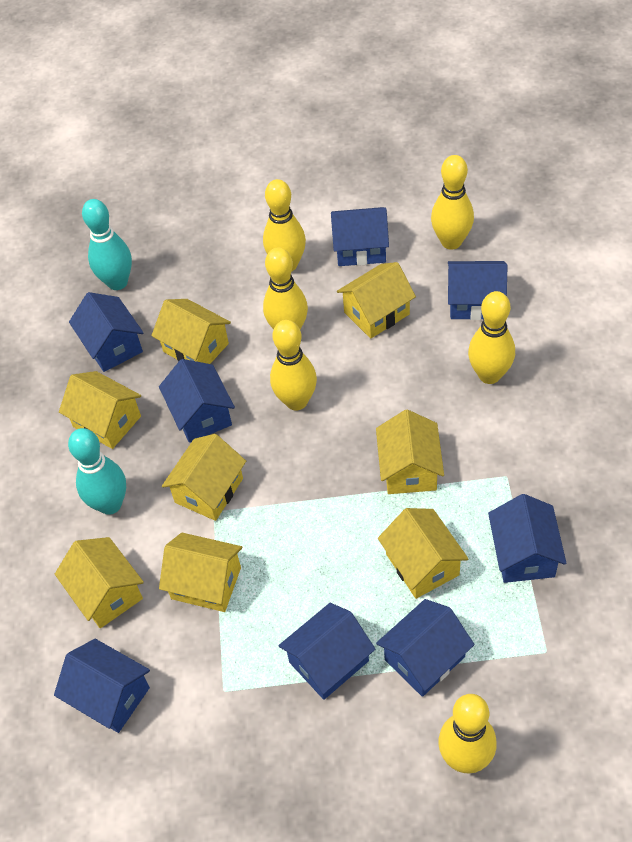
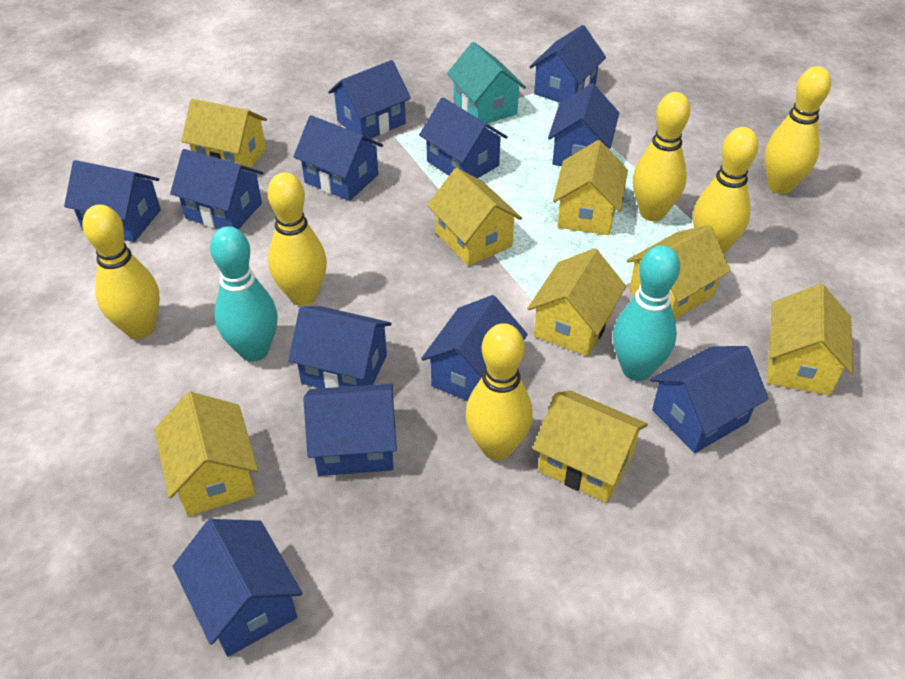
blue house: [54,639,150,733] [69,292,143,372] [159,359,235,443] [278,603,375,700] [331,207,389,266] [376,599,475,697] [448,261,507,320] [488,494,567,583] = 8 -> [64,160,161,242] [170,149,264,230] [173,519,302,657] [288,306,392,388] [293,115,383,201] [303,383,397,476] [328,60,411,139] [419,97,508,178] [421,295,528,401] [529,25,606,103] [548,83,619,166] [650,346,769,453] = 12
turquoise house: none = 0 -> [447,42,526,123] = 1

